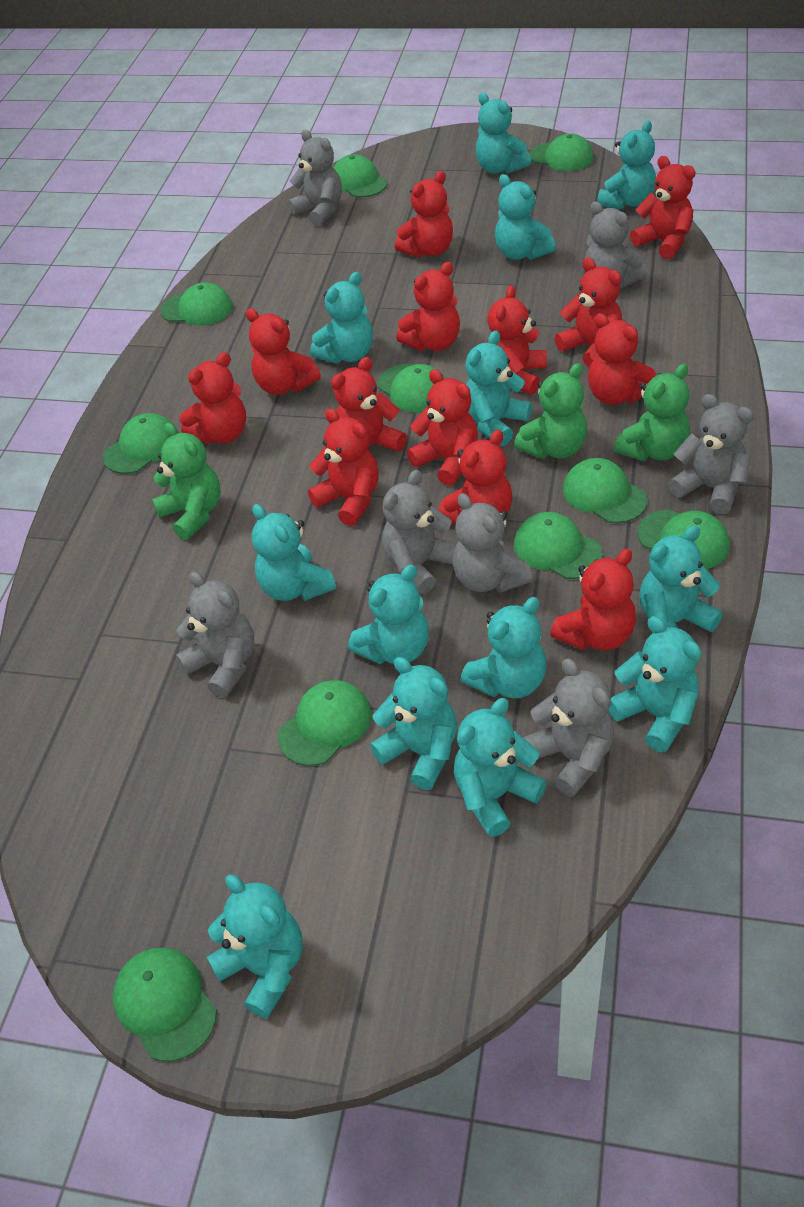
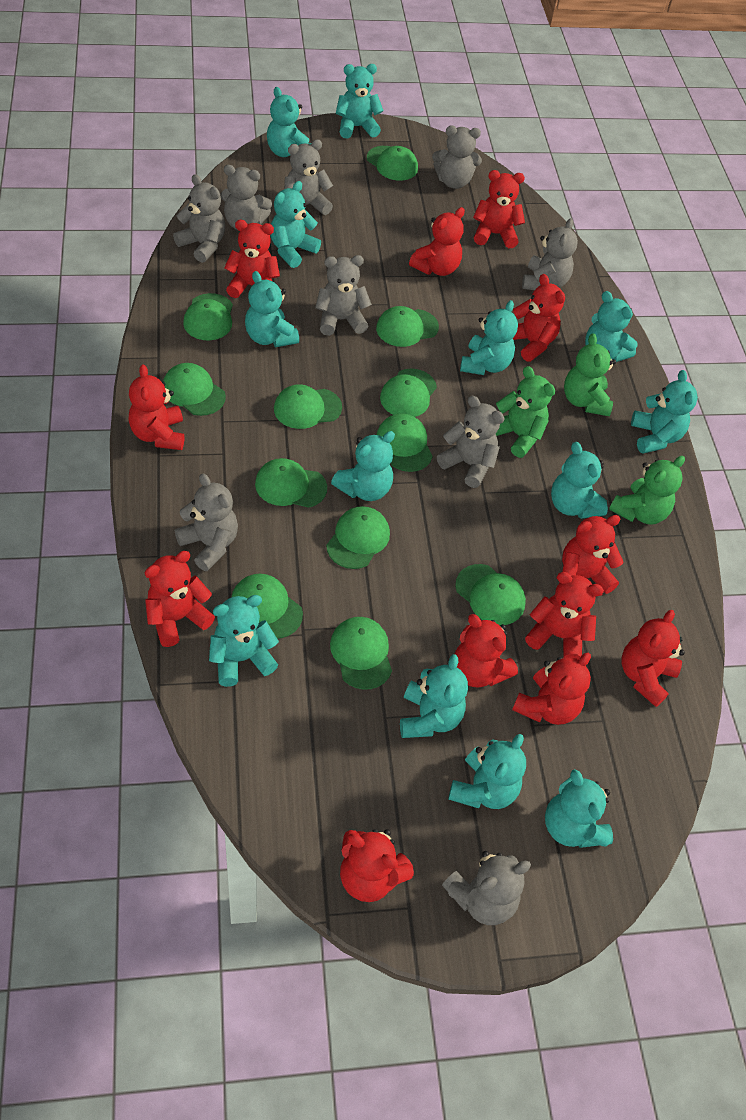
green cap: [103,413,178,474] [113,948,217,1061] [160,282,232,326] [278,680,372,766] [333,154,387,197] [377,364,445,413] [514,512,603,579] [529,133,593,171] [563,458,647,523] [637,510,730,569] = 10 -> [163,363,226,416] [183,293,233,340] [232,574,303,639] [255,458,327,508] [274,384,342,429] [326,506,390,569] [330,617,392,690] [367,146,418,181] [376,306,439,347] [376,413,433,472] [380,369,437,417] [455,564,526,625] = 12
grey teddy bear: [176,572,254,698] [288,130,342,226] [382,470,457,594] [452,493,533,593] [523,658,614,797] [585,201,647,288] [668,394,754,514] = 7 -> [173,174,225,262] [175,473,238,571] [220,165,272,231] [284,139,333,215] [315,255,372,336] [432,126,482,189] [437,396,505,488] [442,851,531,925] [522,218,578,290] = 9
red teddy bear: [180,352,246,444] [246,308,321,395] [308,408,379,526] [331,357,407,462] [395,171,453,258] [396,262,460,351] [407,369,478,486] [438,429,512,525] [486,285,547,394] [550,549,636,650] [555,257,622,367] [588,313,656,405] [630,156,696,259] = 13 -> [129,364,185,450] [145,551,215,647] [224,220,280,298] [340,829,414,902] [409,207,465,276] [455,614,518,688] [473,170,525,248] [512,653,591,725] [513,274,565,362] [525,572,604,660] [562,515,623,594] [622,610,685,707] = 12

